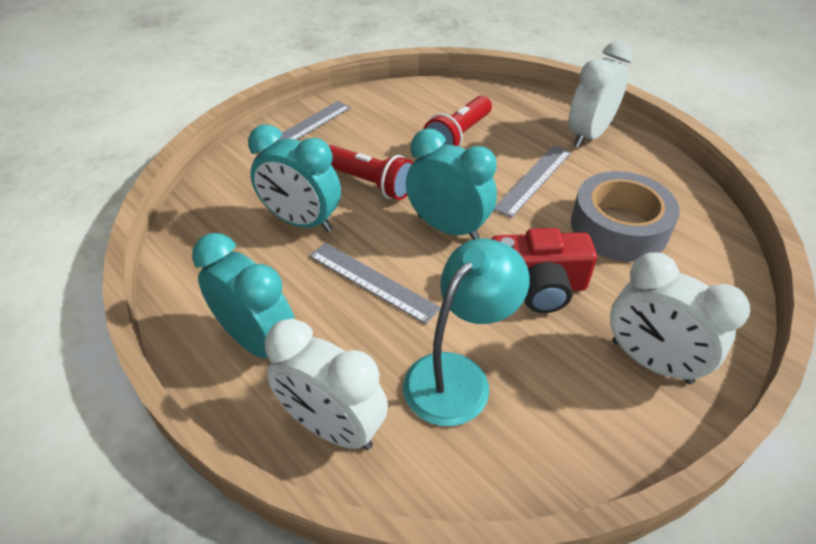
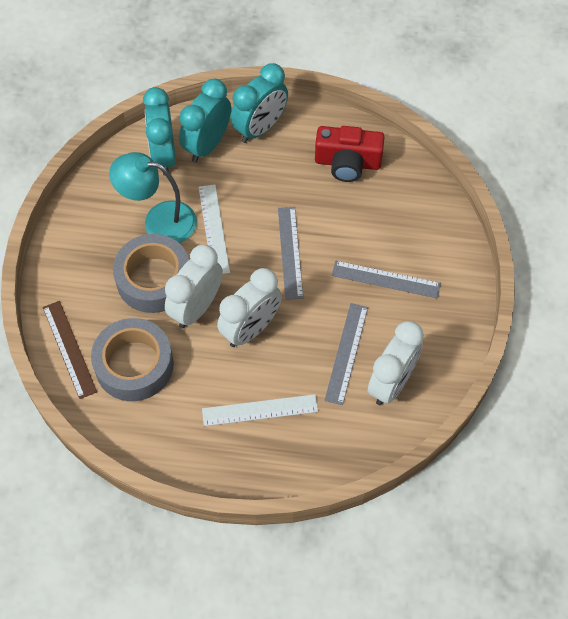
brown ruler: none = 0 -> [43,301,97,399] = 1
grey tape: [571,171,680,262] = 1 -> [91,318,174,401] [113,234,189,313] = 2
red flashlight: [329,145,413,200] [423,96,492,147] = 2 -> none = 0
white ruler: none = 0 -> [199,184,230,274] [202,394,318,426] = 2

